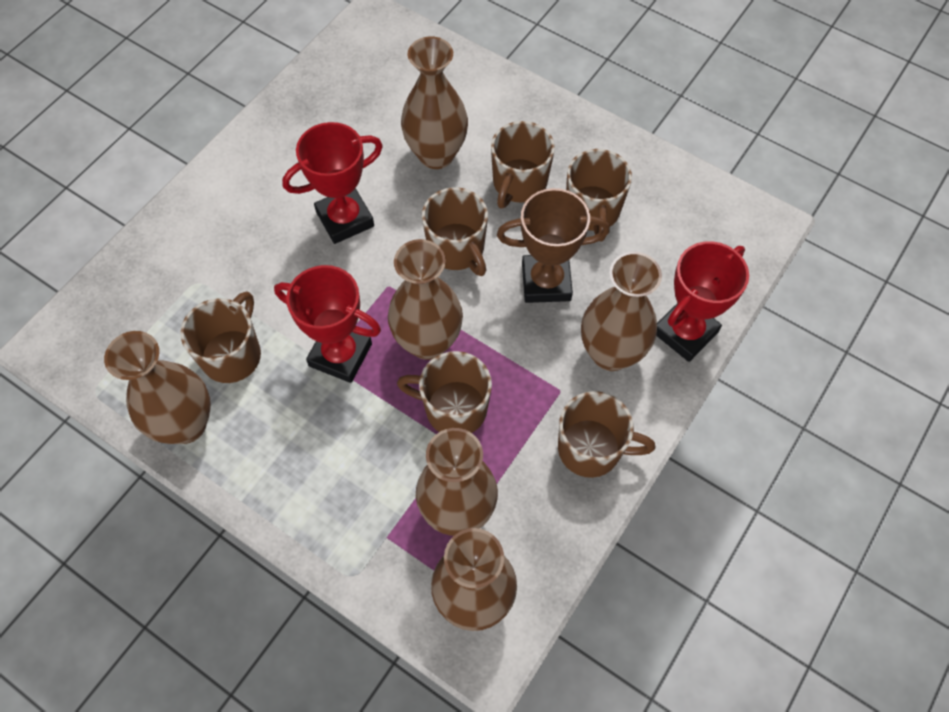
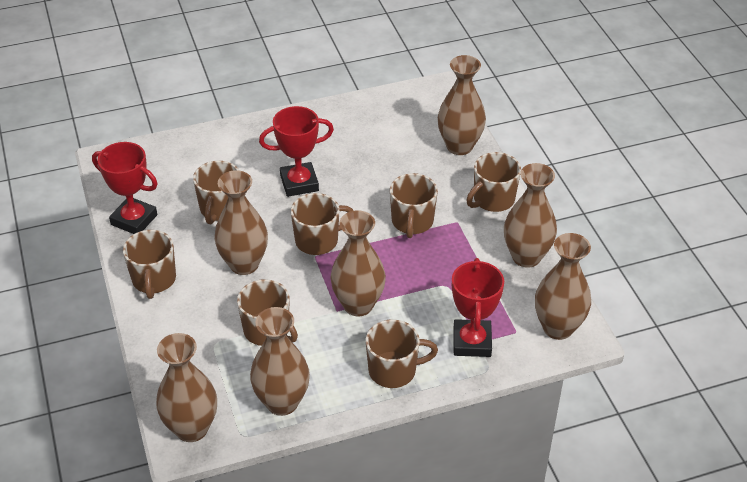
brown mug: [180,291,261,383] [397,351,492,433] [422,187,488,276] [491,121,555,209] [558,391,655,478] [566,149,632,241] = 6 -> [123,230,176,299] [193,161,239,224] [237,279,298,346] [291,193,353,255] [366,319,438,388] [390,173,438,238] [466,152,521,212] = 7
brown trophy: [497,188,610,303] = 1 -> none = 0
brown vase: [104,331,211,444] [388,239,463,360] [401,37,468,169] [416,428,498,536] [431,528,517,631] [581,252,662,371] = 6 -> [156,333,217,442] [214,170,268,275] [250,307,310,416] [330,210,386,316] [438,55,486,155] [504,163,557,268] [535,233,591,340] = 7

